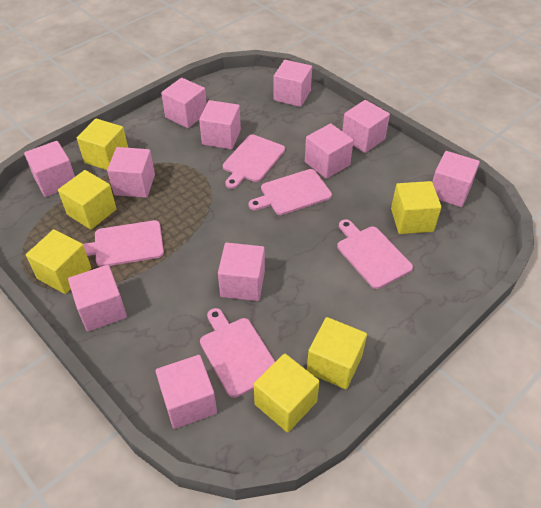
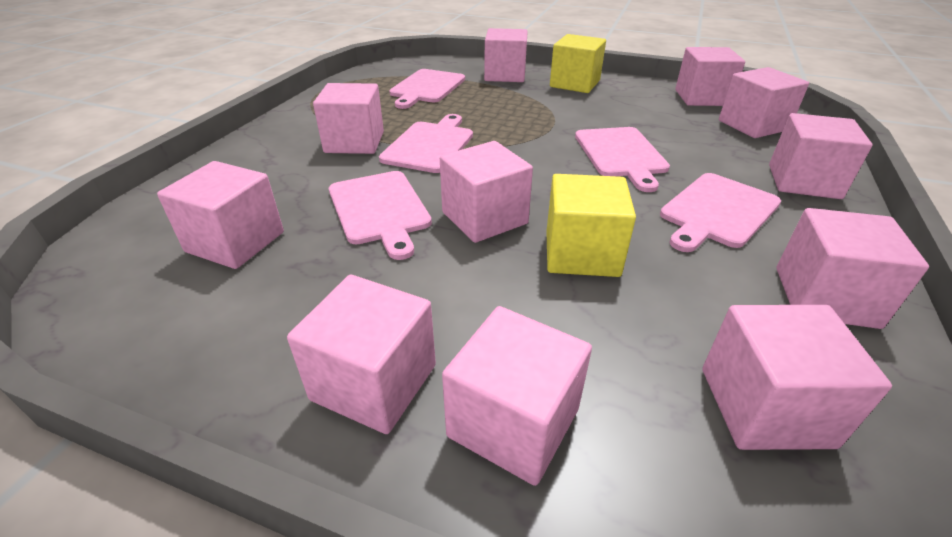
yellow cube: [26,229,91,294] [58,170,117,230] [77,118,128,170] [254,354,320,432] [307,317,367,389] [391,181,442,234] = 6 -> [546,174,636,277] [550,34,606,93] = 2

